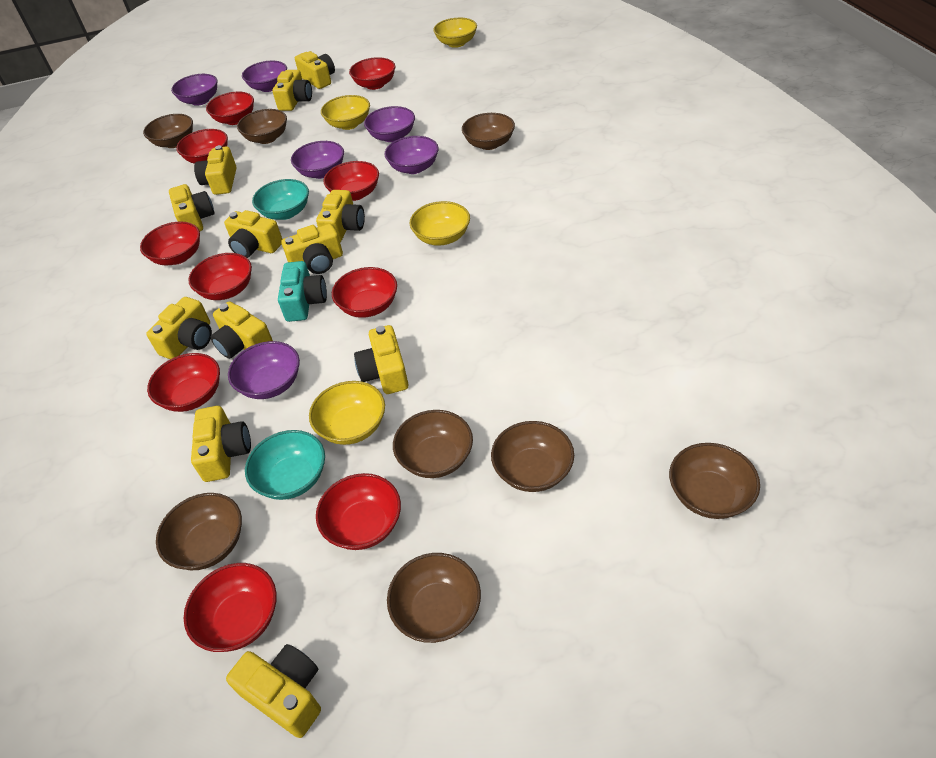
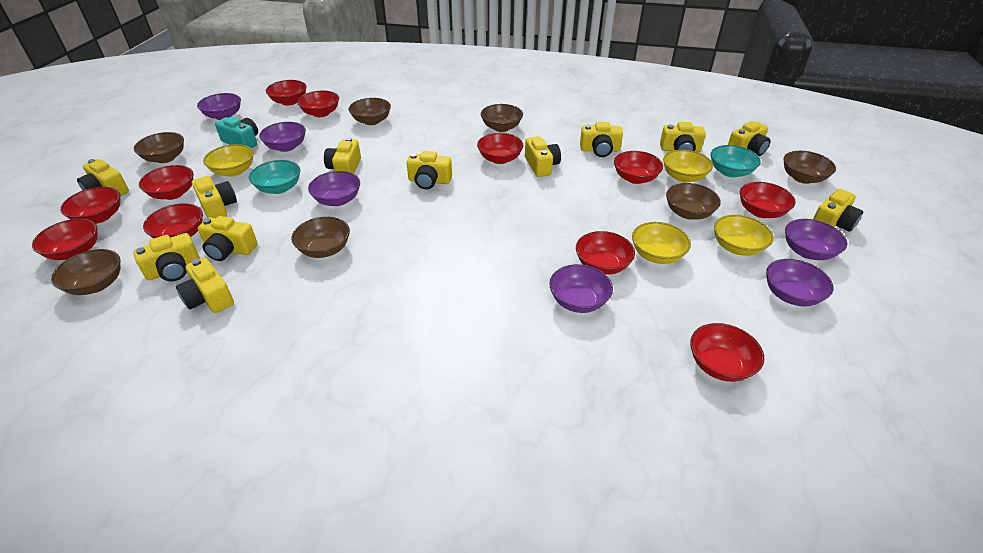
brown bowl: [143,114,193,148] [156,493,242,570] [237,109,287,144] [387,553,481,643] [393,410,473,478] [462,113,515,150] [491,421,574,492] [669,443,760,519] = 8 -> [51,249,121,295] [134,132,184,163] [291,217,350,258] [349,98,391,125] [481,104,523,132] [666,183,721,220] [783,151,836,184] = 7
red bowl: [140,221,200,265] [147,353,220,412] [176,129,228,164] [184,563,277,652] [188,253,252,300] [206,92,254,125] [316,473,401,550] [323,161,379,201] [332,267,397,318] [349,57,395,90] = 10 -> [32,219,98,260] [60,187,120,224] [139,165,194,200] [143,203,203,239] [266,80,307,106] [297,91,339,117] [477,133,523,164] [576,231,635,275] [614,151,663,184] [690,323,765,382] [740,182,796,218] = 11

